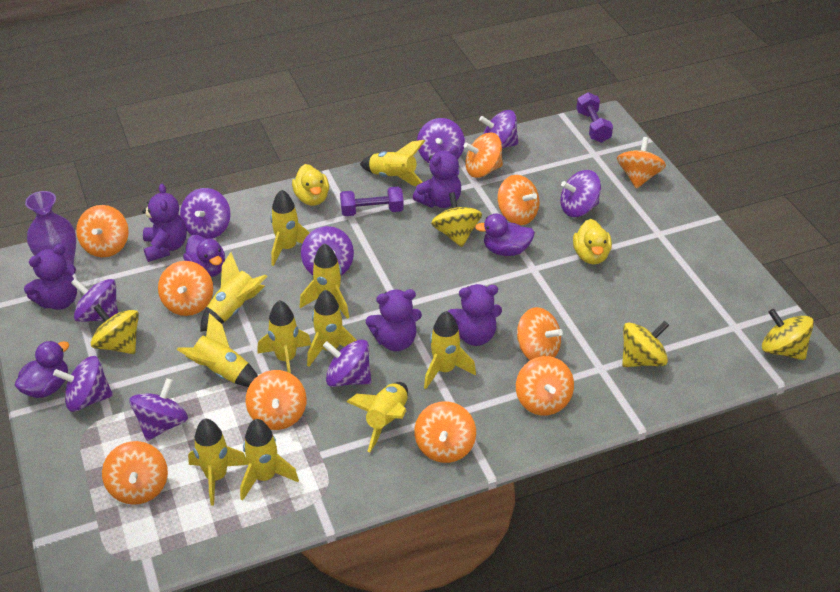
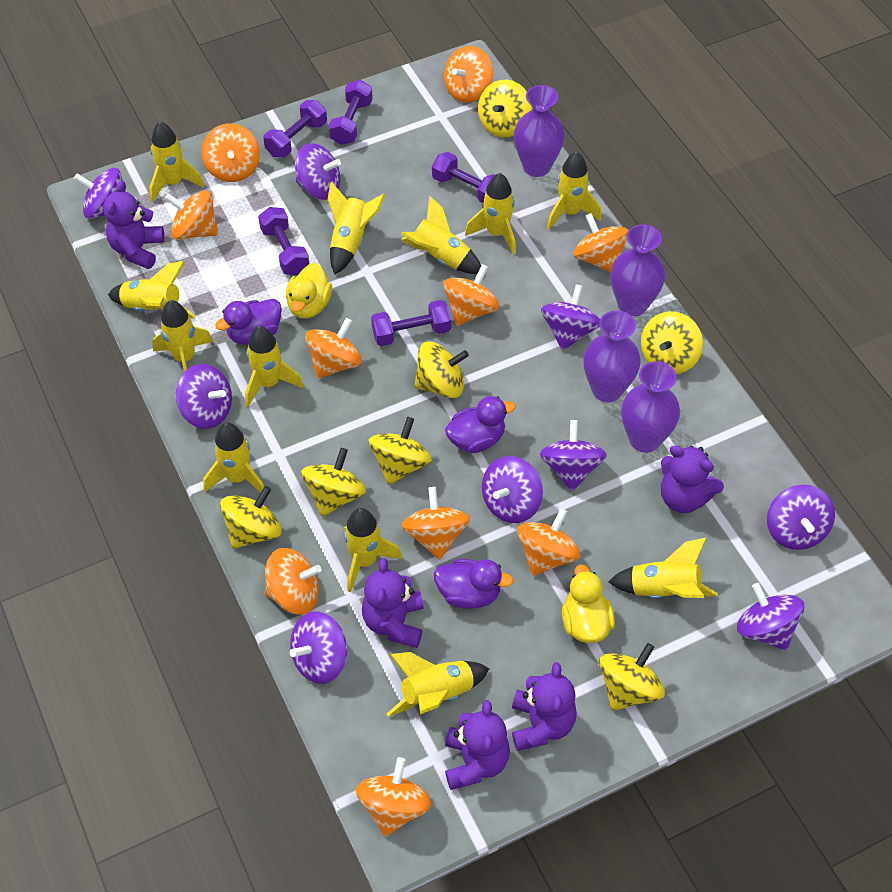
purple dumbbell: [340,187,404,216] [576,92,613,143] = 2 -> [258,207,309,275] [263,100,327,158] [329,80,373,145] [371,300,451,346] [432,152,495,203] = 5
purple vase: [25,191,76,266] = 1 -> [514,85,565,177] [583,310,641,402] [611,224,666,317] [621,361,680,453] = 4
yellow rocket: [177,313,258,387] [188,419,249,506] [200,252,267,332] [240,419,299,501] [257,300,311,373] [270,189,310,266] [300,243,349,319] [307,290,357,367] [347,382,408,452] [360,140,425,186] [424,311,476,389] = 11 -> [108,261,196,318] [149,121,205,202] [152,300,213,372] [203,422,264,493] [245,326,303,407] [328,182,385,275] [343,508,402,592] [387,652,489,716] [401,195,481,274] [465,173,516,255] [547,151,601,230] [608,537,718,598] = 12
yellow spinning top: [91,304,139,354] [431,192,482,247] [622,321,669,367] [762,309,814,360] = 4 -> [220,486,282,549] [301,448,366,517] [368,417,432,485] [414,342,469,398] [478,80,532,137] [599,643,665,711] [641,311,703,374] = 7

